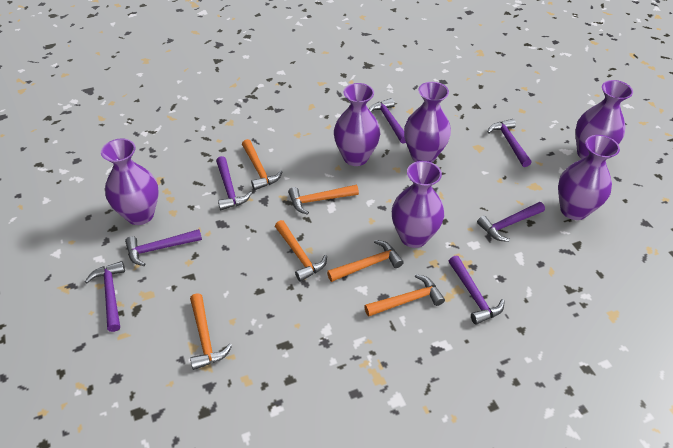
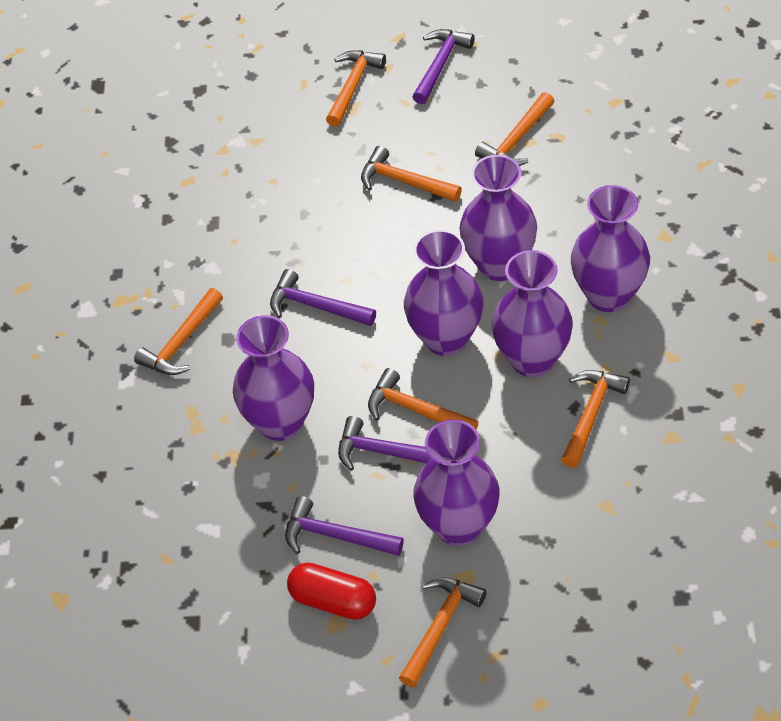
orange hammer: [190,293,232,370] [242,139,282,190] [275,220,327,282] [288,185,359,215] [327,240,404,282] [364,274,445,317] = 6 -> [134,288,223,375] [326,50,386,127] [361,146,462,202] [368,368,478,430] [399,577,486,687] [475,92,554,166] [561,370,630,468] = 7
purple hammer: [85,261,125,332] [125,229,202,266] [216,156,252,210] [369,98,406,144] [449,255,505,325] [477,202,545,242] [488,119,532,167] = 7 -> [270,269,376,326] [285,496,404,556] [338,416,432,471] [412,29,475,104] = 4
red capsule: none = 0 -> [287,563,376,620] = 1

